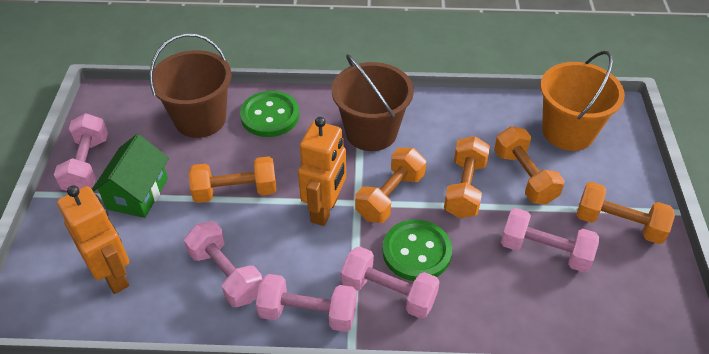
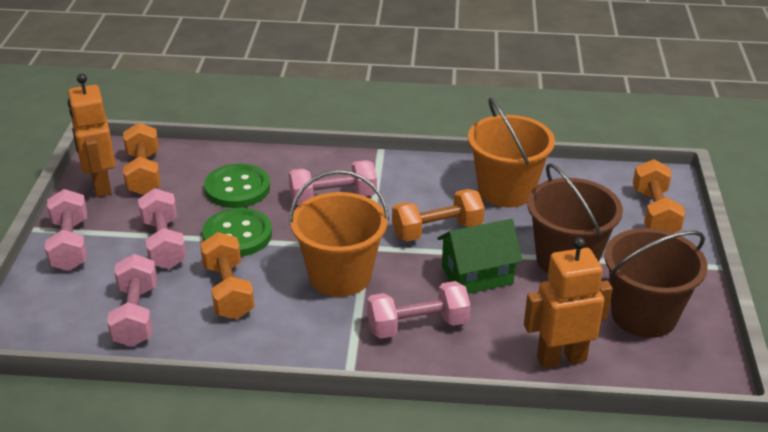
orange bucket: [540,51,625,151] = 1 -> [289,170,389,297] [468,98,555,207] = 2
orange dumbbell: [189,156,277,203] [355,148,426,223] [444,136,490,218] [494,126,565,204] [577,182,675,244] = 5 -> [123,123,160,195] [200,232,254,319] [392,189,485,241] [633,159,685,233] = 4

